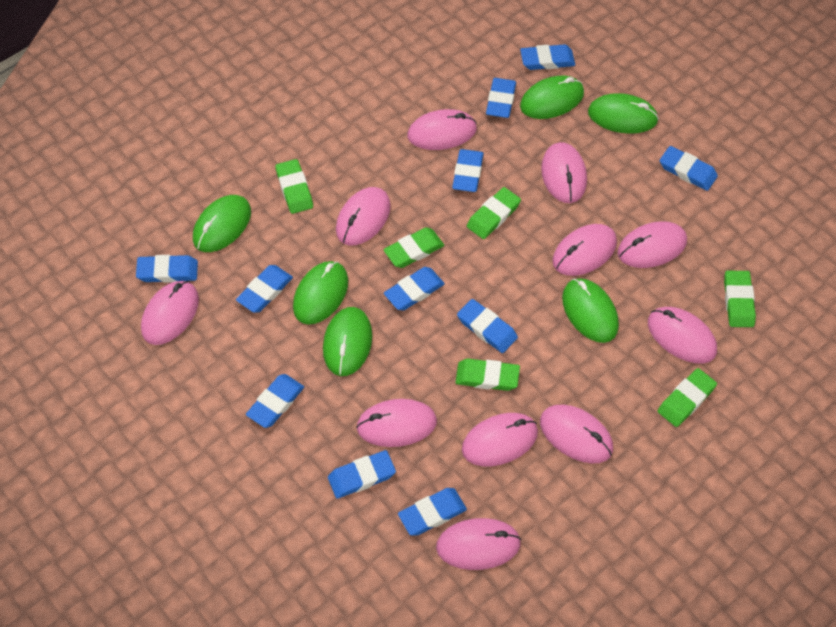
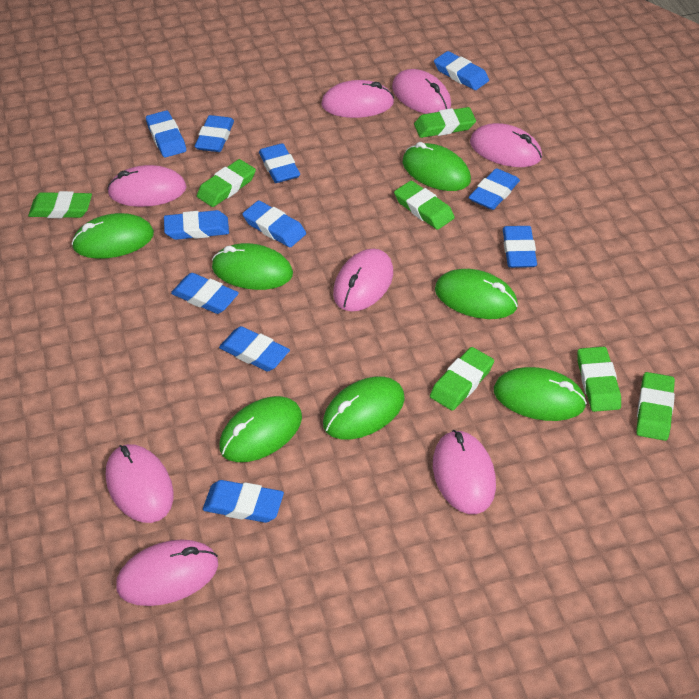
green eraser: [275,159,313,214] [384,227,444,268] [455,359,520,391] [467,187,521,239] [658,368,717,427] [724,271,756,327] = 6 -> [28,191,92,218] [197,159,256,207] [394,181,455,230] [414,107,476,138] [430,347,494,411] [577,347,621,412] [636,372,675,441] = 7
green mouse: [193,195,251,252] [293,261,348,325] [323,307,372,376] [520,76,584,119] [562,278,619,343] [588,93,659,134] = 6 -> [71,213,154,259] [212,243,293,290] [219,396,302,462] [323,376,405,440] [402,142,471,191] [435,269,518,319] [494,367,587,421] = 7
pink mouse: [141,281,199,345] [336,187,391,246] [356,399,437,447] [407,109,477,150] [436,518,521,570] [462,413,538,466] [540,405,613,463] [541,142,587,203] [553,224,617,276] [617,221,687,268] [648,307,717,364] = 11 -> [106,444,174,523] [107,165,187,207] [116,539,218,606] [321,80,394,118] [333,249,393,311] [392,69,451,114] [433,430,496,514] [470,123,542,167] = 8

